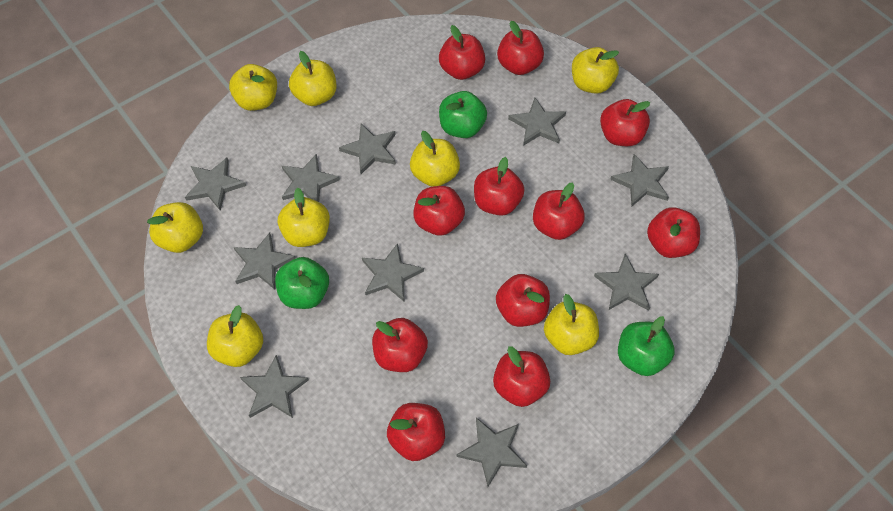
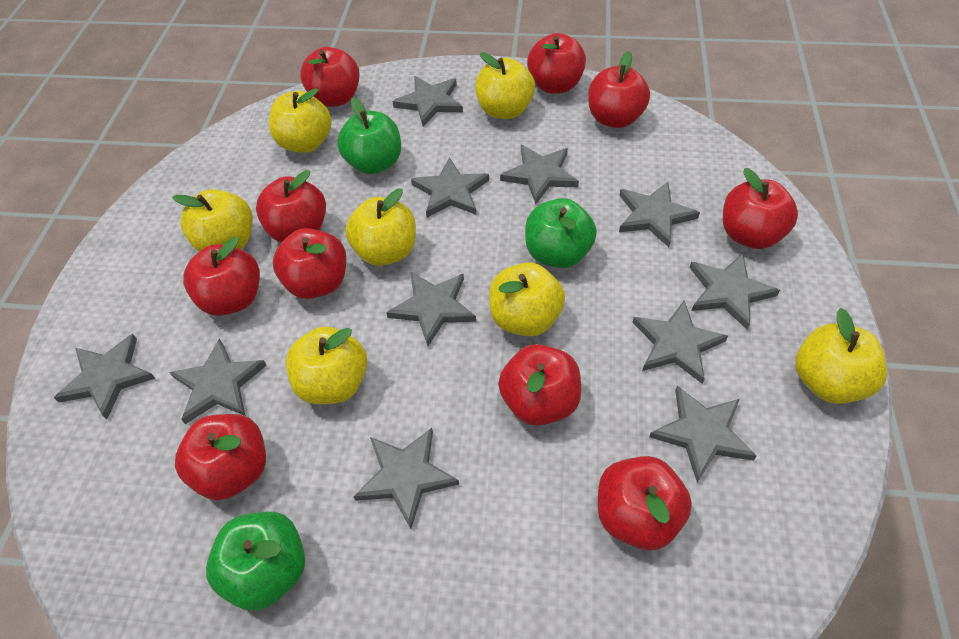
grey star: [185,158,246,211] [234,232,296,290] [240,355,309,418] [282,154,340,202] [339,124,396,174] [362,243,424,301] [457,417,527,487] [508,98,566,146] [594,254,659,311] [610,154,669,207] = 10 -> [54,334,155,419] [169,338,267,424] [353,428,459,529] [386,272,476,346] [392,76,463,127] [411,157,489,217] [500,145,579,204] [619,182,700,247] [632,301,728,384] [649,386,757,483] [689,254,780,330] = 11
red apple: [372,318,428,372] [387,403,445,461] [413,186,465,236] [439,25,485,80] [474,157,524,216] [493,346,550,407] [496,274,550,327] [497,21,544,75] [533,182,585,240] [600,99,650,146] [647,207,700,258] = 11 -> [175,414,266,500] [183,237,260,316] [256,170,326,243] [273,228,346,299] [300,47,360,107] [498,344,581,426] [527,33,586,94] [588,51,650,128] [598,456,692,550] [723,168,798,249] = 10
yellow apple: [147,202,203,253] [207,305,263,367] [229,64,277,111] [278,188,330,247] [289,51,336,106] [410,131,460,187] [544,294,599,355] [572,47,619,94] = 8 -> [172,189,253,252] [269,88,332,153] [286,326,367,404] [345,189,416,266] [475,52,535,119] [489,262,565,337] [795,308,887,404] = 7

